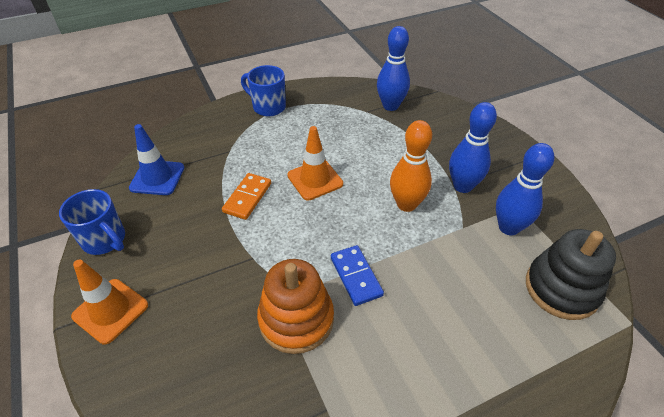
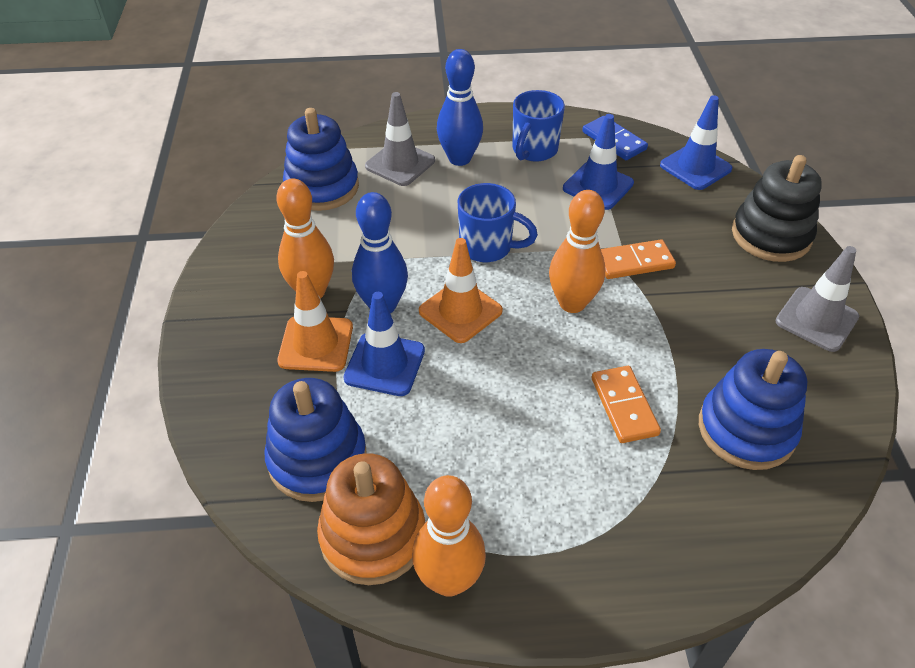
blue bowling pin: [377,26,410,111] [449,102,497,193] [496,143,554,235] = 3 -> [352,192,408,314] [437,49,483,166] = 2
blue stacking toy: none = 0 -> [264,378,367,502] [283,108,359,211] [699,349,807,470] = 3
blue traffic cone: [129,124,184,195] = 1 -> [344,292,425,396] [563,114,634,210] [660,95,732,190] = 3
grey traffic cone: none = 0 -> [365,92,435,186] [775,246,859,352] = 2
orange bowling pin: [390,120,432,212] = 1 -> [276,179,334,299] [412,475,486,597] [549,190,605,313] = 3
orange domino: [222,173,271,220] = 1 -> [592,366,661,443] [601,239,676,279] = 2

